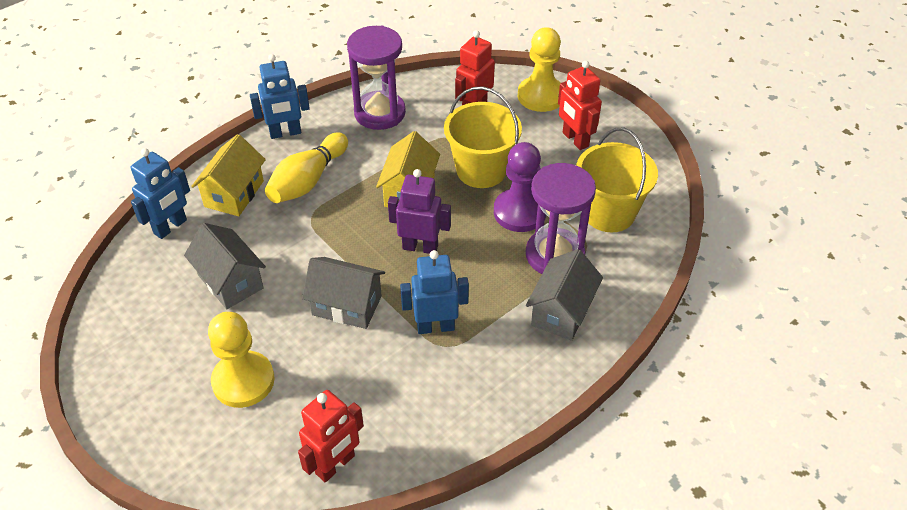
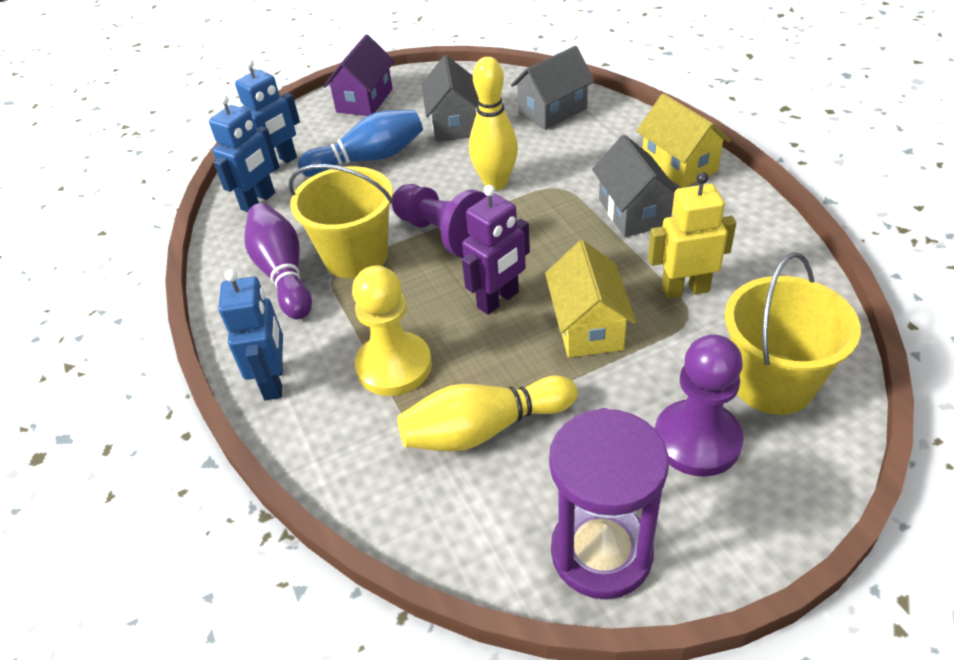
blue bowling pin: none = 0 -> [298,110,423,177] = 1
purple bowling pin: none = 0 -> [244,203,312,319] = 1
purple hourglass: [347,26,406,130] [526,163,596,274] = 2 -> [549,408,669,599] = 1
purple house: none = 0 -> [323,35,395,116] = 1
purple pawn: [494,142,546,232] = 1 -> [392,184,487,258] [655,334,744,477] = 2
red robot: [298,390,364,482] [455,30,495,105] [558,61,602,150] = 3 -> none = 0
yellow bowling pin: [265,132,348,203] = 1 -> [397,375,578,451] [469,57,518,191] = 2
yellow pawn: [208,312,274,408] [518,27,561,112] = 2 -> [352,266,432,396] = 1
yellow robot: none = 0 -> [648,172,736,299] = 1

